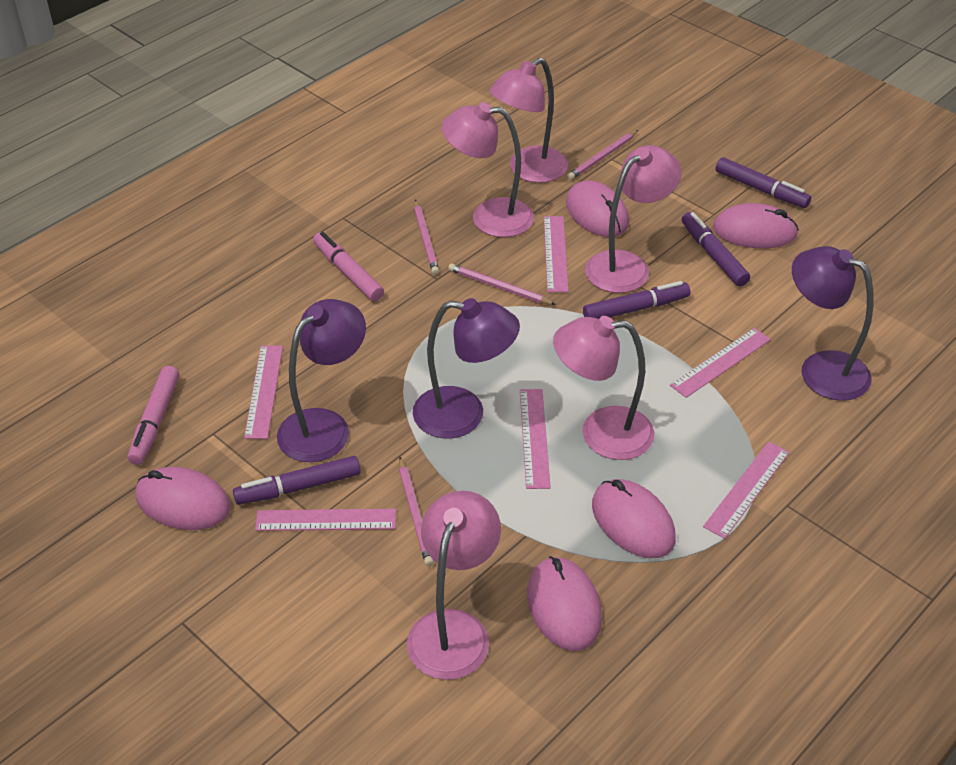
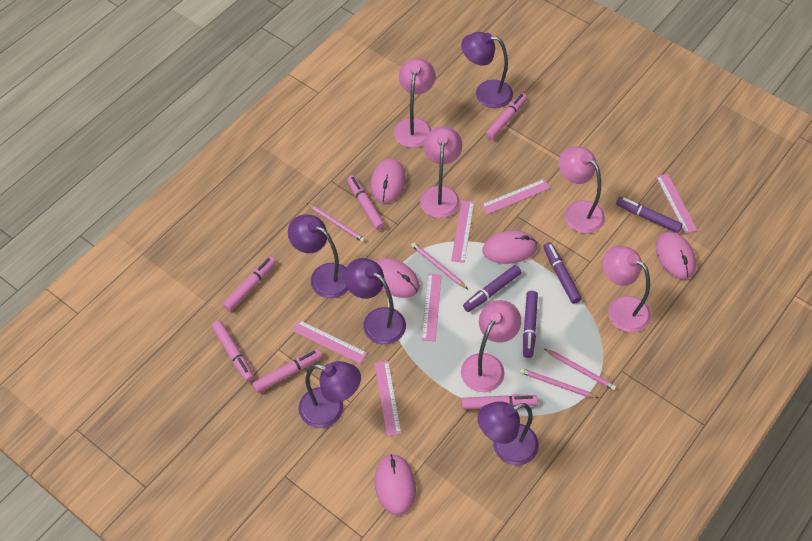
pink marker: [128,366,179,465] [313,232,384,301] = 2 -> [212,320,254,382] [223,256,276,311] [252,349,322,393] [347,175,385,230] [461,394,538,410] [486,93,527,140] = 6
purple lamp: [277,299,366,462] [413,298,520,439] [792,246,873,401] = 3 -> [288,215,348,298] [299,361,361,428] [344,258,406,345] [461,32,513,108] [477,401,539,465] = 5

